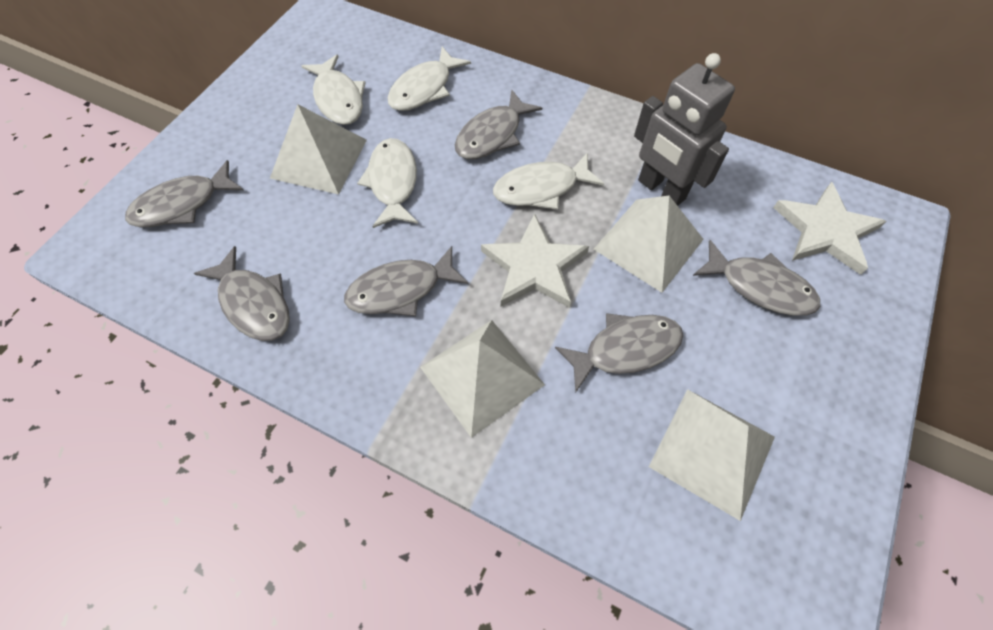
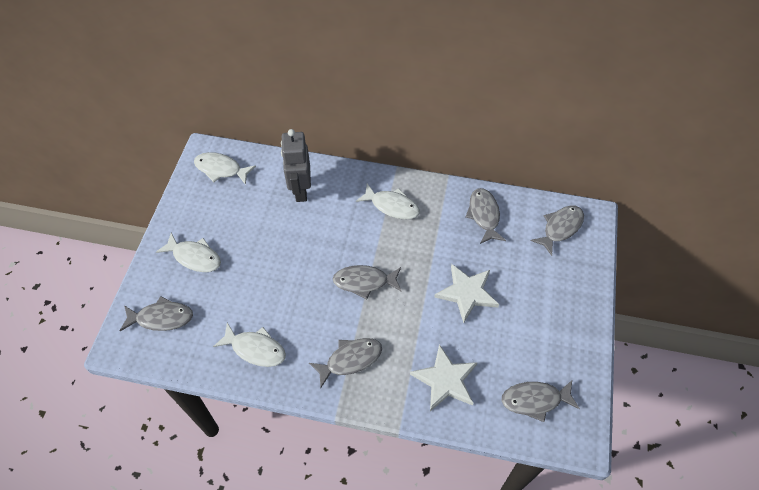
white pyramid: [270,104,367,195] [420,320,545,438] [594,196,704,293] [649,389,775,521] = 4 -> none = 0

